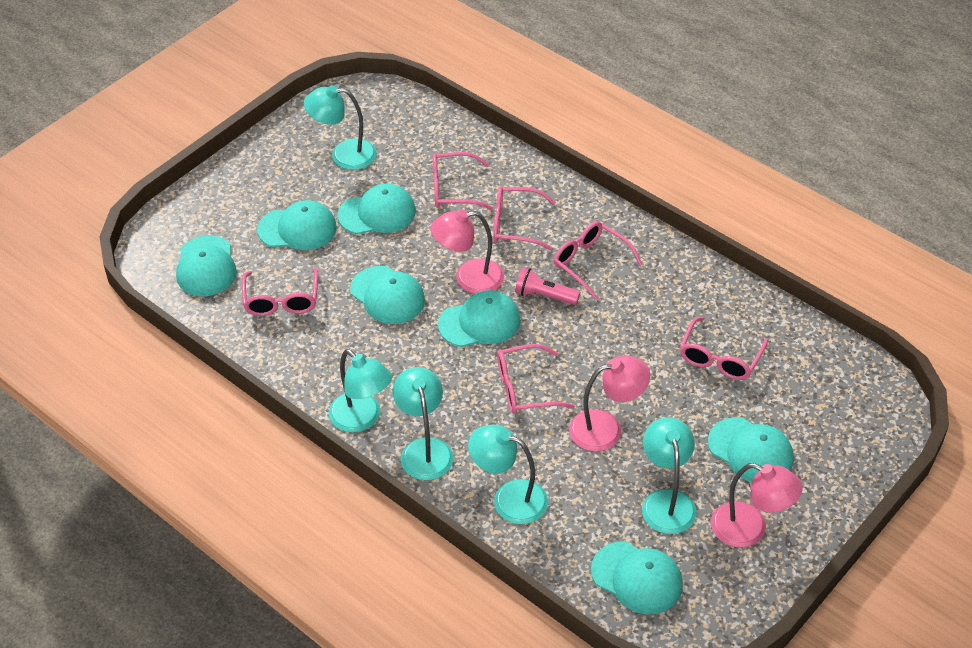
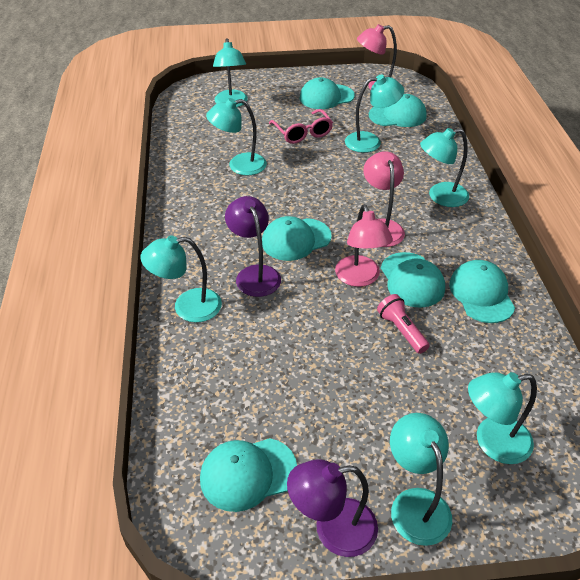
pink glasses: [242,267,318,316] [433,152,493,210] [493,186,556,250] [497,344,575,414] [554,221,642,300] [680,317,768,380] = 6 -> [269,109,333,144] = 1
purple lamp: none = 0 -> [225,196,281,297] [287,459,378,557] = 2
turquoise cap: [176,235,237,296] [257,200,337,250] [338,183,416,234] [350,266,425,324] [438,290,521,347] [591,541,683,615] [708,417,794,482] = 7 -> [200,438,297,512] [262,216,332,261] [300,77,355,109] [369,94,427,127] [381,252,445,308] [449,260,515,323] = 6
turquoise lamp: [304,85,377,170] [329,349,392,433] [392,367,454,480] [468,425,548,524] [642,417,696,534] = 5 -> [140,236,222,323] [206,98,267,176] [213,38,248,107] [345,74,404,153] [390,413,452,546] [420,128,469,207] [468,372,537,464] = 7

